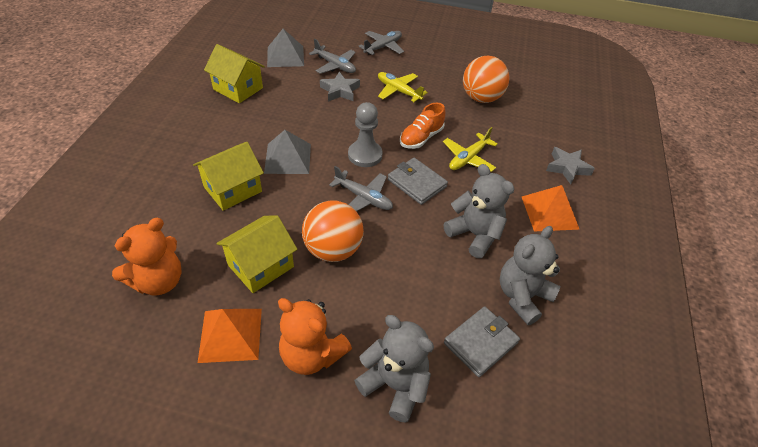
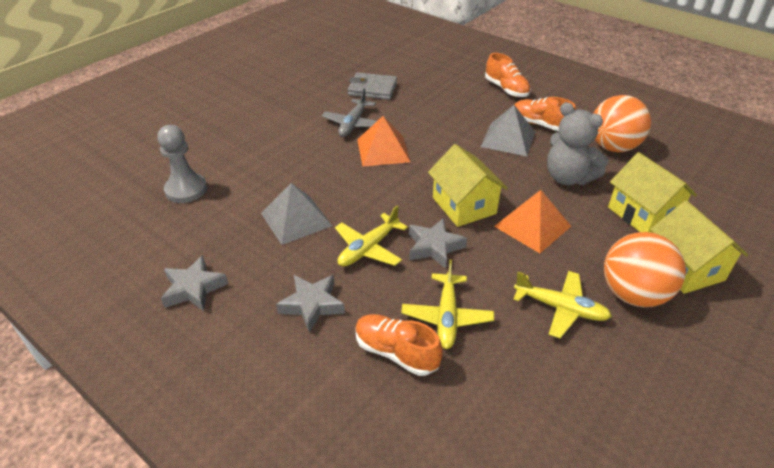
grey plane: [309,39,356,74] [329,166,393,212] [359,31,404,55] = 3 -> [322,88,377,137] = 1
grey star: [320,71,360,102] [546,147,595,184] = 2 -> [161,255,228,311] [276,275,345,333] [409,218,467,269] = 3
grey teddy bear: [354,315,434,422] [444,164,514,258] [500,226,560,325] = 3 -> [547,102,609,185] = 1
grey wallet: [388,158,448,205] [444,306,520,377] = 2 -> [348,72,397,100] = 1
orange shoe: [400,103,446,149] = 1 -> [355,314,443,376] [485,53,531,97] [515,97,576,131] = 3
orange teddy bear: [112,218,182,295] [278,298,352,375] = 2 -> none = 0
yellow plane: [378,72,428,102] [443,127,498,172] = 2 -> [335,205,408,266] [401,260,494,349] [513,271,612,338] = 3

